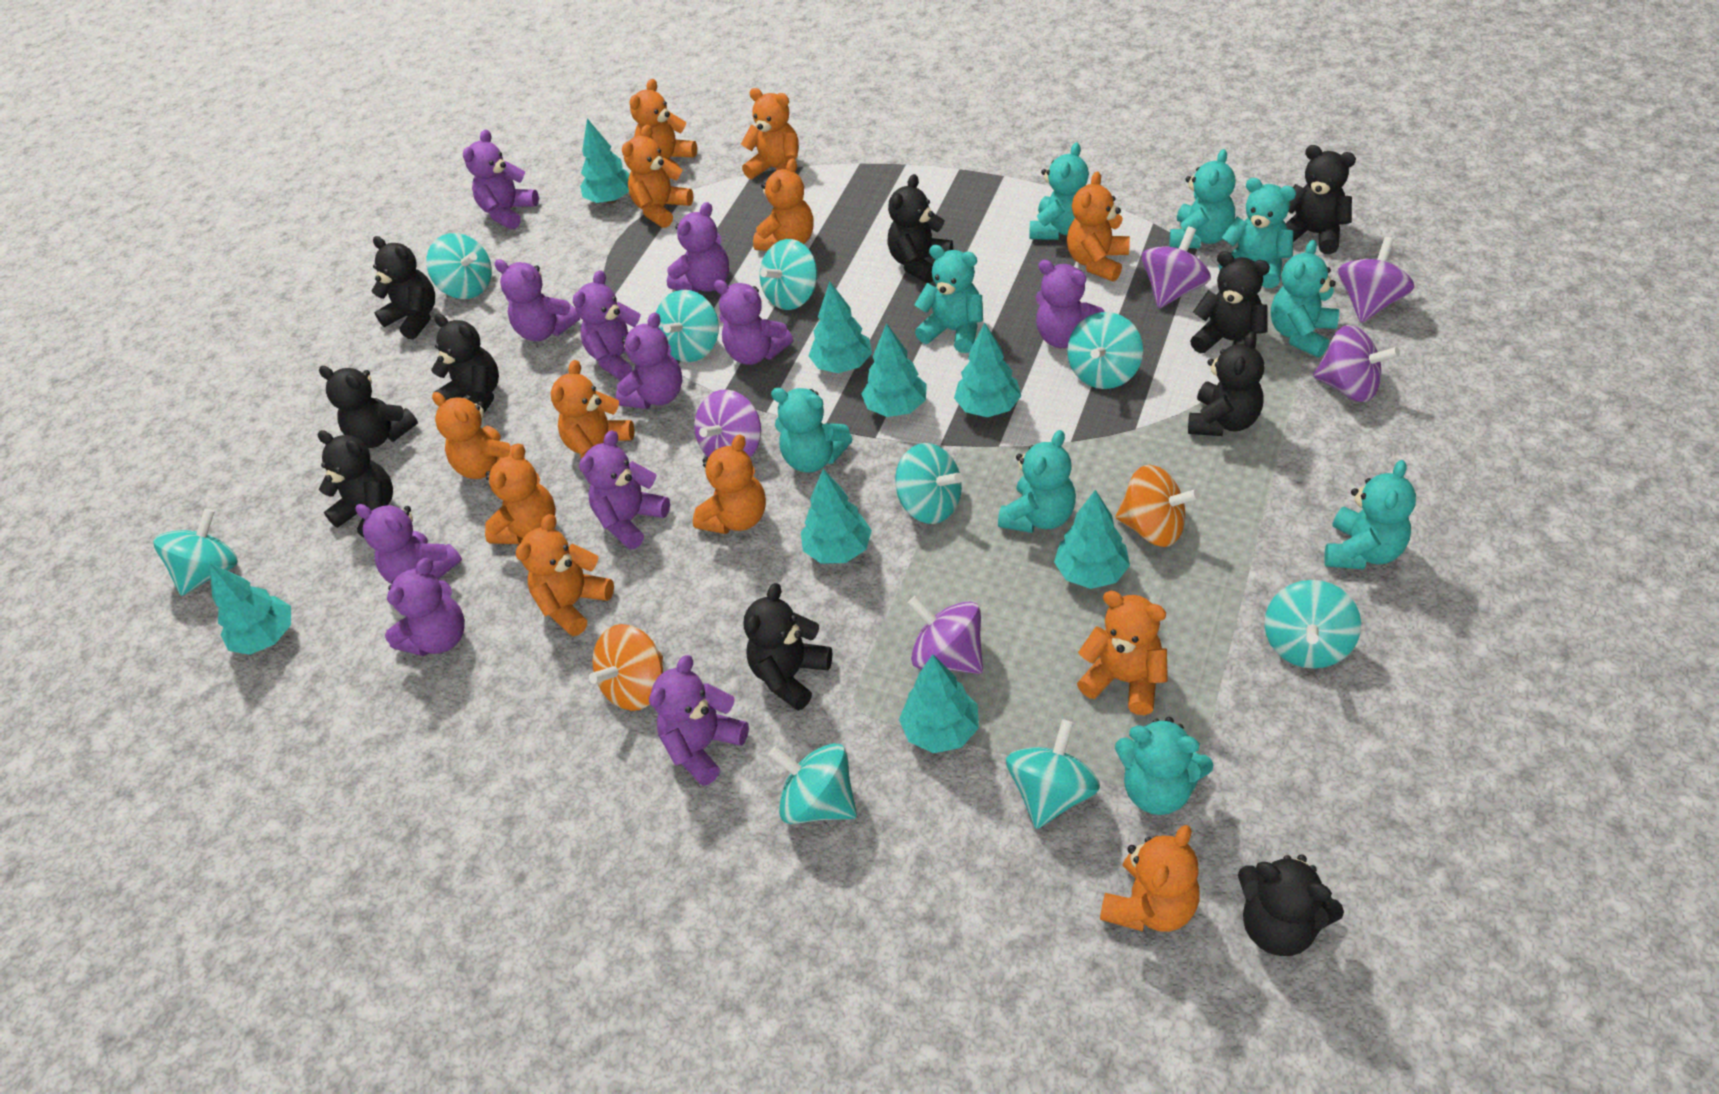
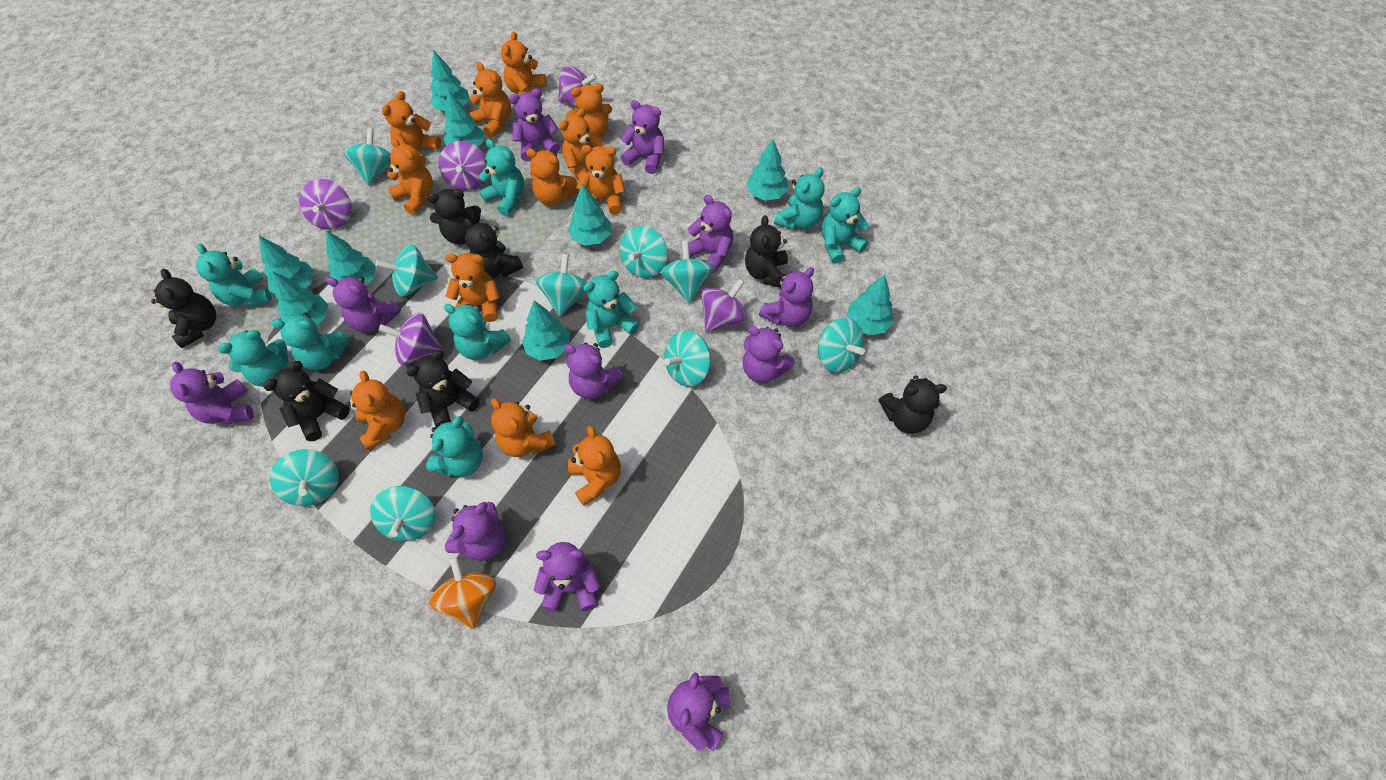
black teddy bear: [318,430,393,537] [319,366,418,448] [372,236,435,340] [431,314,499,413] [744,583,832,711] [887,174,953,283] [1188,331,1264,436] [1190,251,1270,353] [1238,854,1344,956] [1286,145,1356,254] = 10 -> [151,269,216,348] [264,361,350,441] [406,350,480,428] [427,189,481,244] [463,218,523,278] [745,215,788,288] [879,375,947,434] = 7
orange spinning top: [589,624,663,711] [1115,465,1200,547] = 2 -> [429,556,496,629] = 1
turquoise tree: [209,563,291,655] [580,118,630,204] [801,469,872,564] [809,281,872,373] [861,323,927,417] [899,654,979,753] [954,322,1021,417] [1054,490,1130,589] = 8 -> [259,236,314,294] [273,272,328,326] [326,230,376,284] [430,51,470,111] [444,91,484,147] [522,300,570,361] [568,184,612,245] [746,139,788,201] [847,275,894,335] = 9

